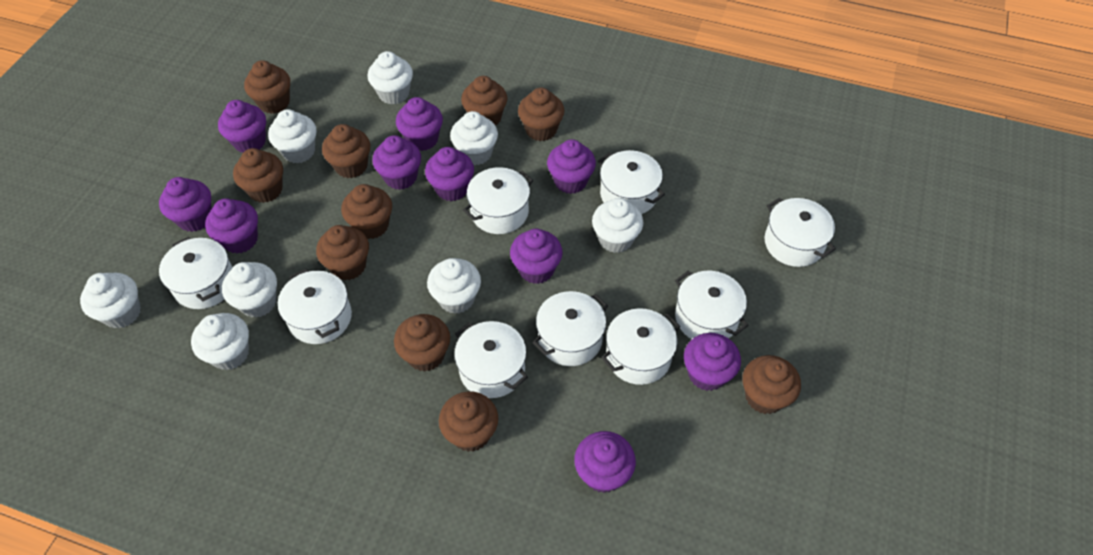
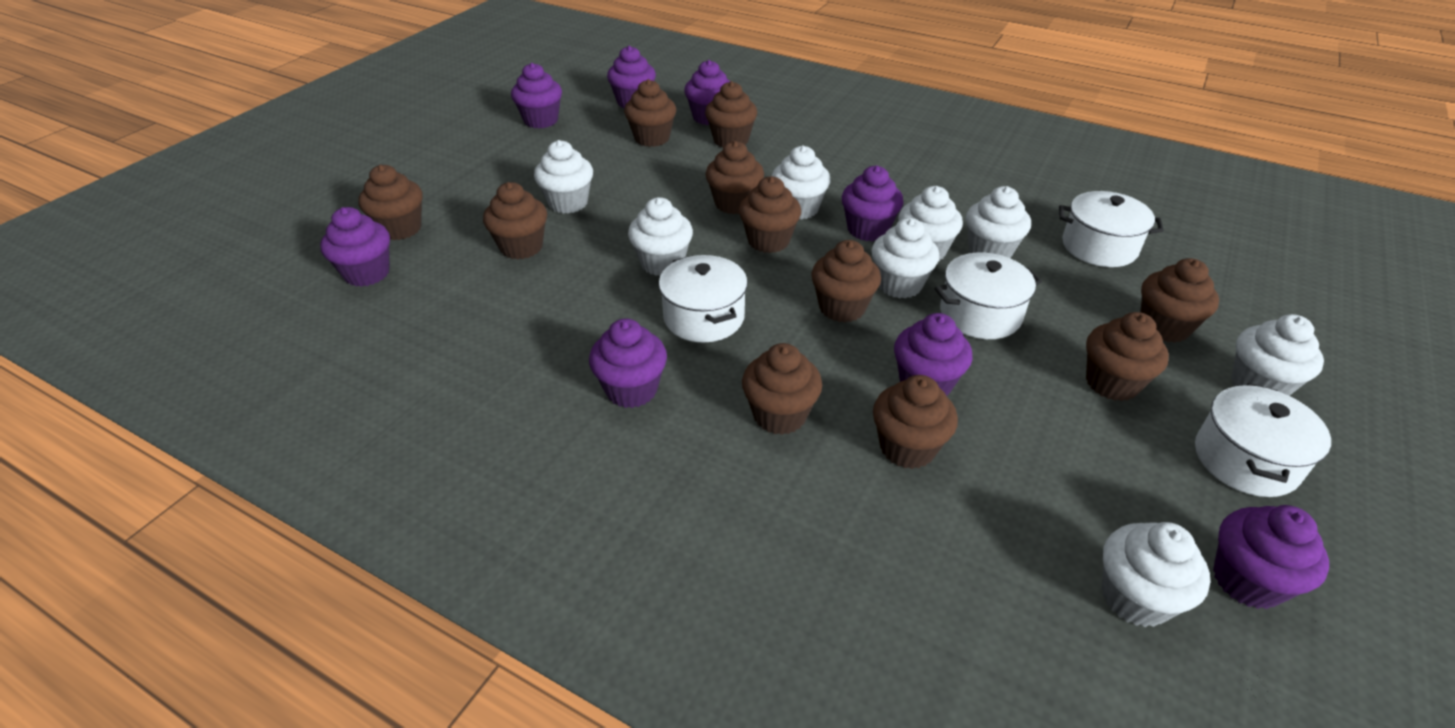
brown cupcake: [233,148,283,203] [244,60,290,114] [316,225,369,280] [322,124,370,178] [341,184,392,239] [394,314,450,372] [439,391,498,452] [461,76,507,126] [518,88,565,141] [742,355,801,414] = 10 -> [358,164,423,240] [483,182,547,260] [624,79,676,147] [705,81,757,148] [706,141,764,214] [739,176,801,253] [742,343,822,435] [811,240,881,323] [873,375,958,469] [1086,312,1169,401] [1140,258,1219,343] = 11
purple cupcake: [159,177,212,232] [205,198,258,253] [218,100,266,152] [372,135,421,190] [396,97,443,151] [425,147,474,201] [510,229,563,284] [547,139,596,194] [574,431,636,493] [684,333,741,391] = 10 -> [320,207,390,287] [511,63,562,128] [589,318,667,408] [607,46,656,109] [684,60,730,125] [842,165,903,241] [894,313,972,396] [1213,505,1329,609] = 8
white pot: [159,237,233,309] [278,269,352,344] [454,321,528,398] [463,167,533,234] [533,291,608,366] [598,150,665,214] [601,308,680,385] [675,271,749,339] [764,197,836,267] = 9 -> [659,255,748,342] [935,253,1042,339] [1059,191,1164,267] [1195,383,1331,497] = 4

